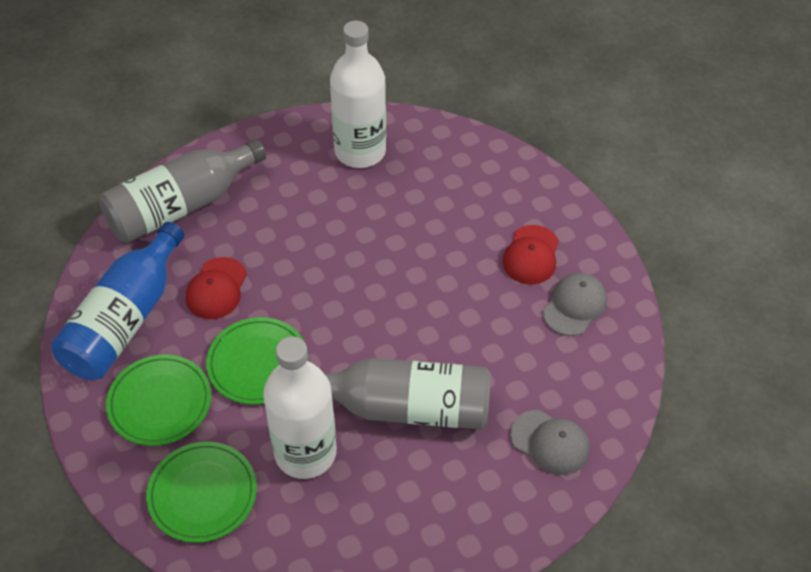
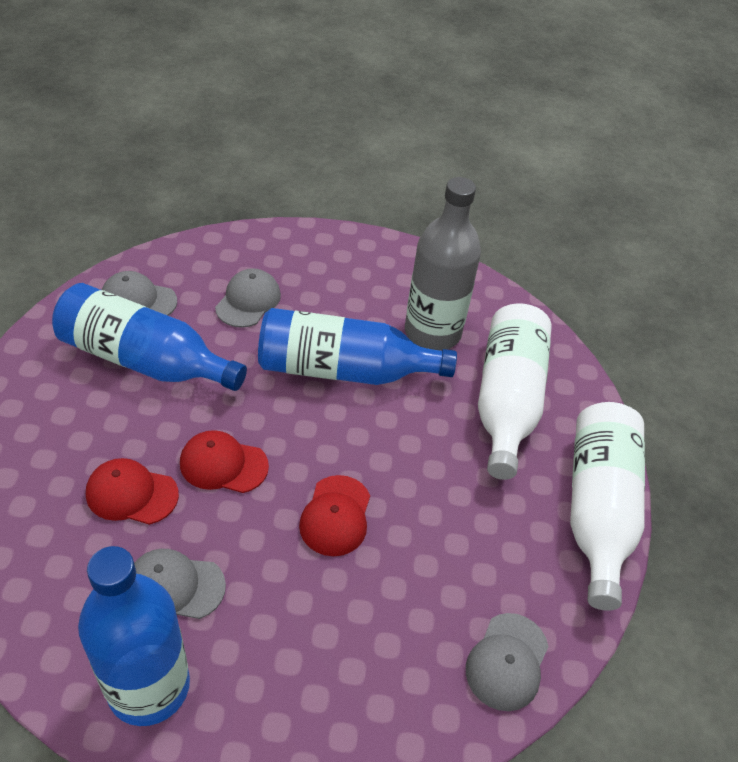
blue bottle: [51,222,184,380] = 1 -> [52,283,247,391] [78,546,190,726] [258,308,457,385] = 3
green plate: [106,354,211,446] [146,441,257,543] [206,317,308,404] = 3 -> none = 0
grey bottle: [99,139,266,243] [324,358,491,430] = 2 -> [405,177,481,350] = 1
grey cap: [510,410,589,475] [543,273,607,336] = 2 -> [102,271,177,316] [134,549,226,619] [215,268,281,328] [466,613,549,711] = 4
red cap: [186,257,247,319] [503,225,559,285] = 2 -> [86,458,179,525] [180,430,269,493] [299,475,370,556] = 3

